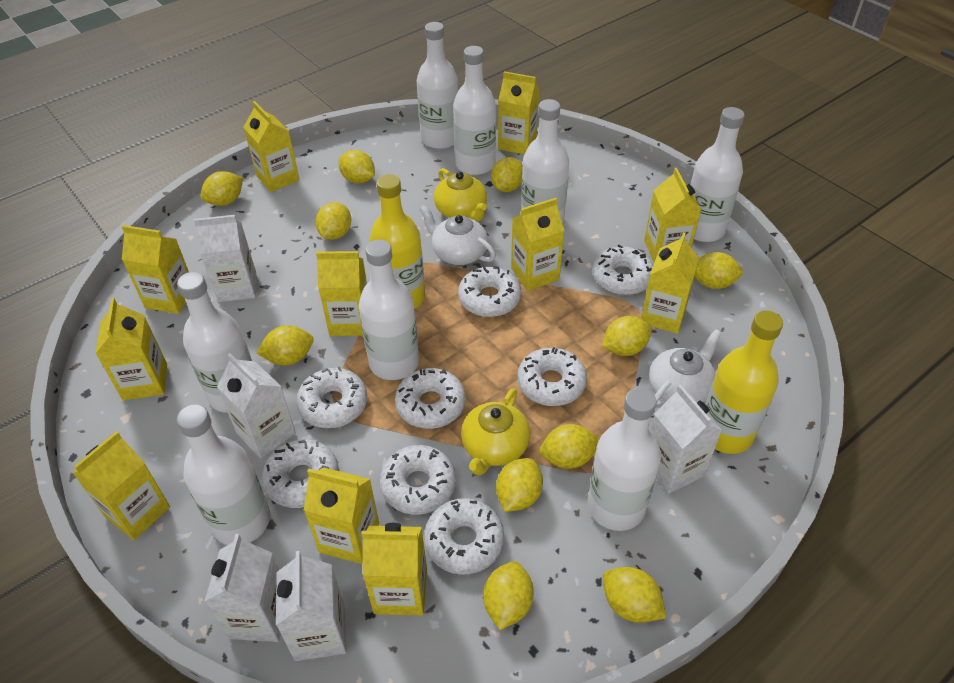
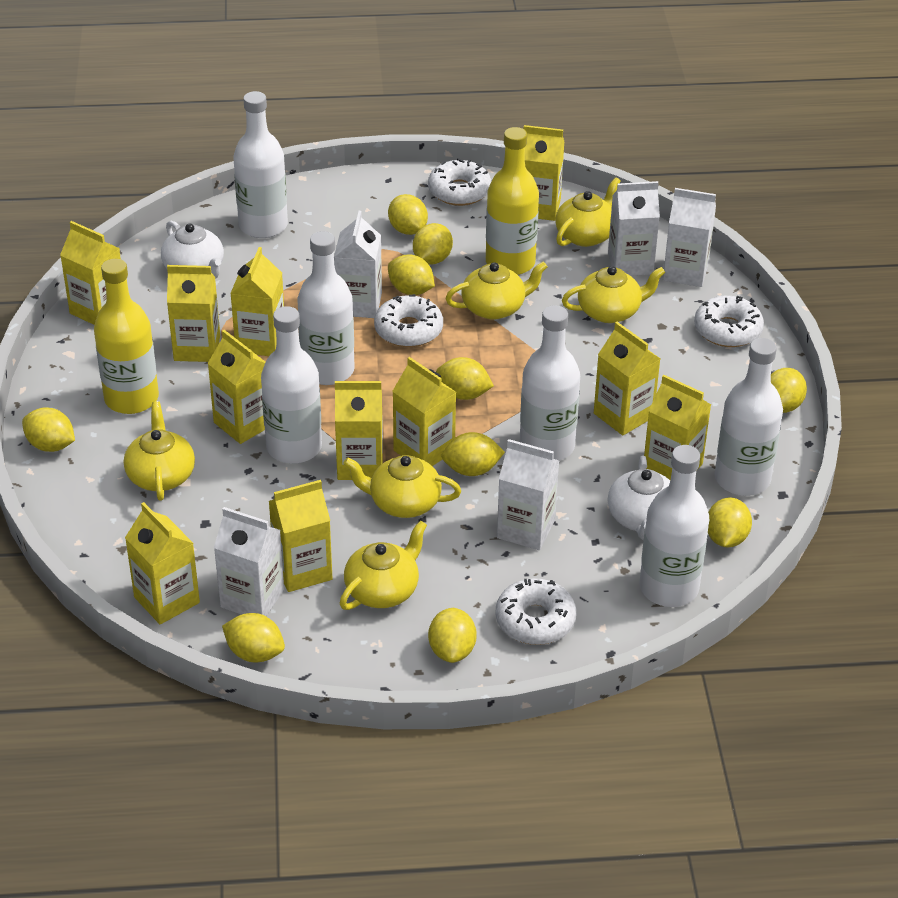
white bottle: [177,272,252,413] [177,404,270,545] [359,240,419,380] [417,22,458,149] [453,46,496,175] [521,99,569,224] [587,388,661,531] [690,107,744,242] = 8 -> [233,91,288,238] [261,306,322,464] [297,231,355,385] [520,305,580,461] [639,445,709,607] [714,338,783,496] = 6
white donut: [262,439,339,508] [296,366,367,428] [380,445,456,515] [395,368,466,429] [424,498,504,575] [458,266,521,317] [518,347,587,406] [593,245,653,295] = 8 -> [374,294,443,347] [428,158,491,206] [496,578,576,645] [694,296,764,347] = 4
yellow lemon: [200,171,243,206] [257,325,314,365] [316,202,351,240] [339,150,375,183] [483,561,534,630] [491,157,523,192] [496,458,543,512] [540,424,600,469] [602,316,652,356] [603,567,666,623] [695,252,743,289] = 11 -> [22,407,75,452] [222,613,285,662] [388,194,428,235] [388,254,435,295] [413,223,453,265] [428,608,477,663] [436,357,494,400] [441,432,505,476] [708,497,752,547] [771,368,807,413] = 10
yellow teapot: [434,168,487,221] [461,388,530,476] = 2 -> [124,401,195,501] [340,520,427,610] [343,455,461,518] [445,261,548,320] [555,177,621,247] [562,266,665,323] = 6

